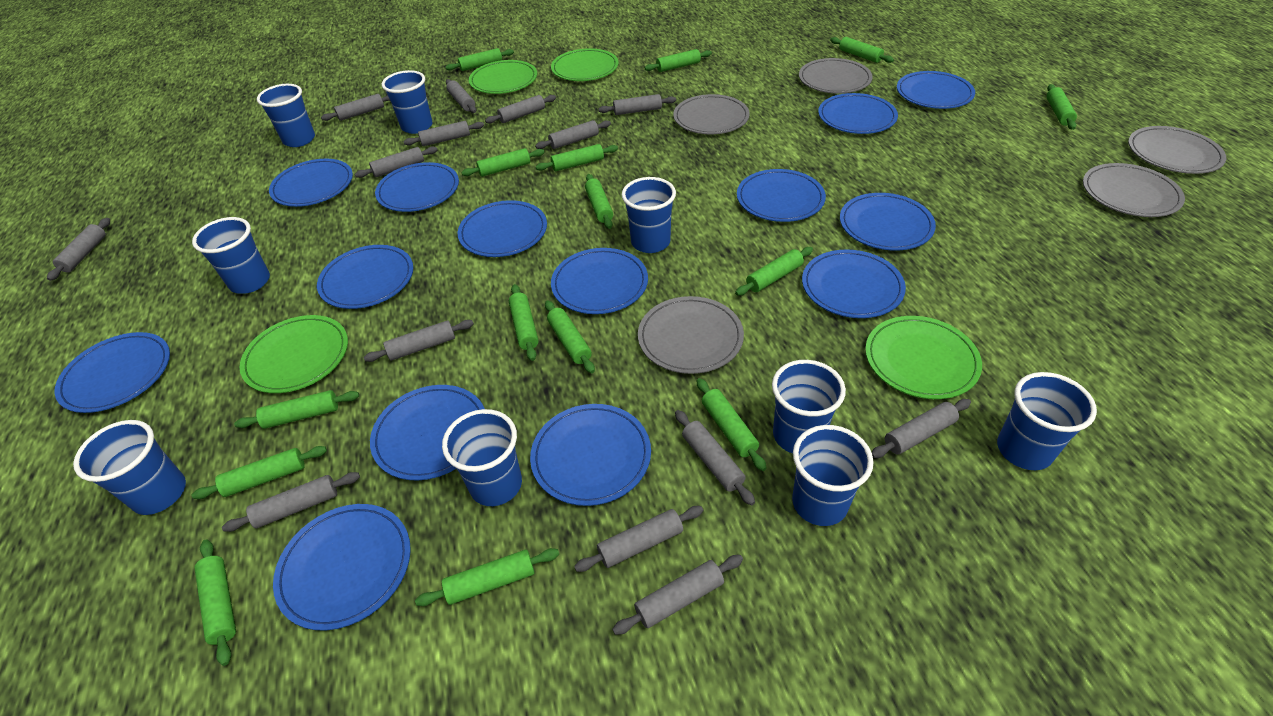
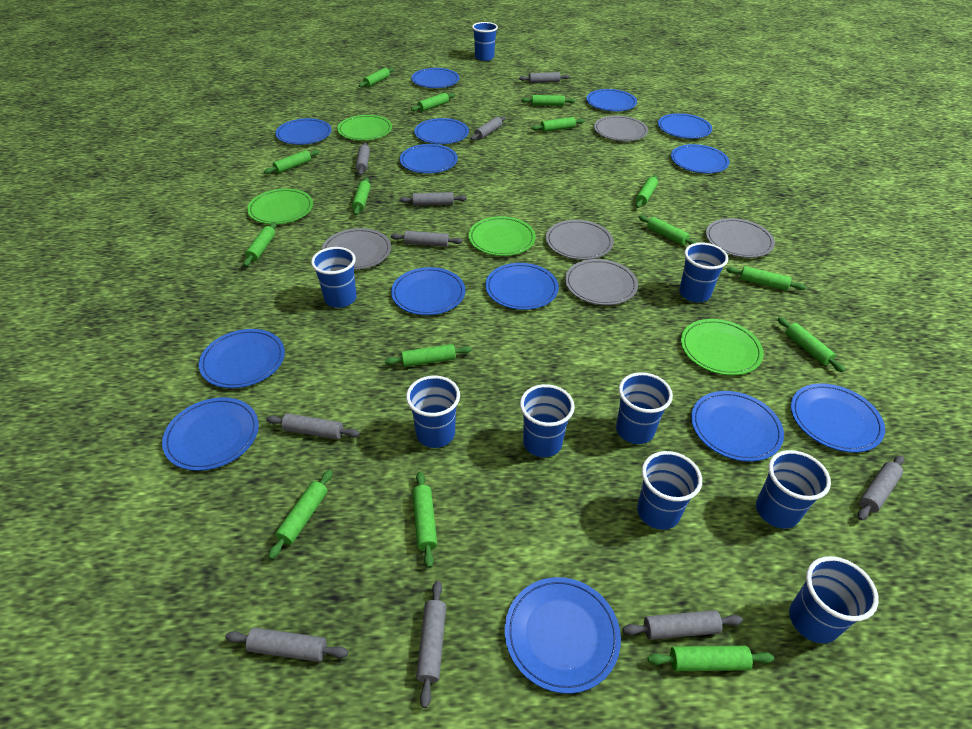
grey rolling pin: [47,218,110,281] [222,472,360,532] [321,94,390,121] [355,147,437,178] [363,320,474,362] [403,121,484,146] [446,79,476,113] [485,95,556,124] [535,120,611,149] [574,506,703,572] [599,94,676,115] [612,555,743,635] [675,410,755,505] [871,399,971,458] = 14 -> [225,628,348,662] [266,413,360,439] [356,143,370,176] [391,231,462,247] [399,192,467,206] [416,581,446,708] [471,116,506,140] [519,72,570,83] [623,610,743,640] [858,455,904,520] = 10

